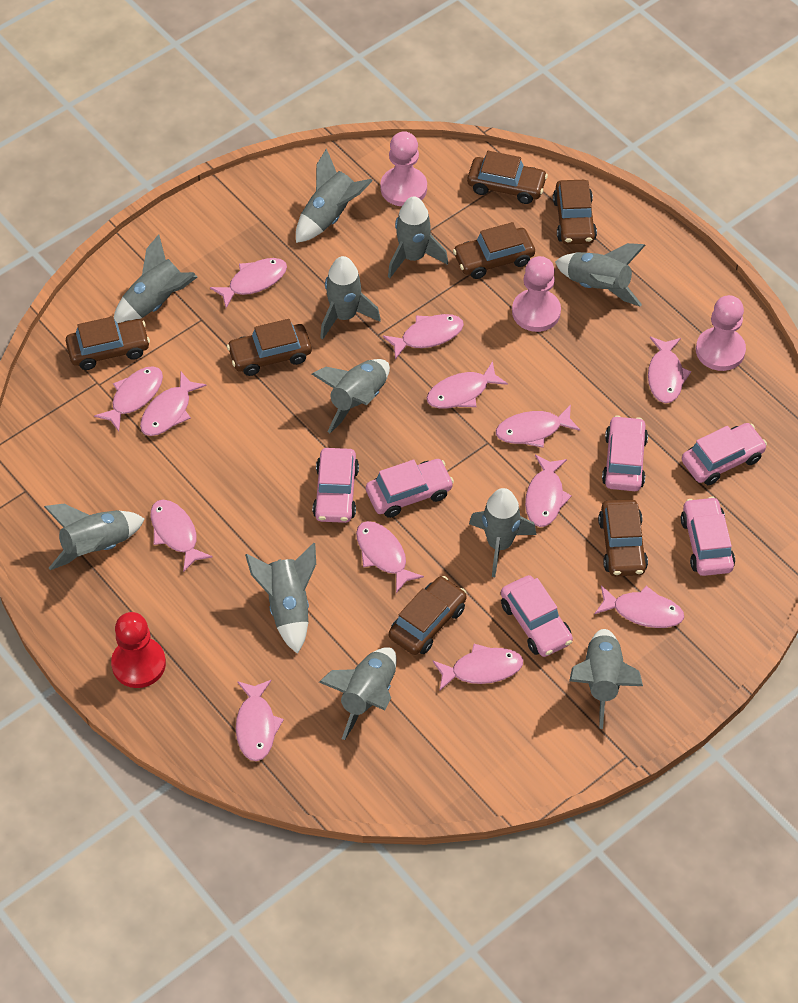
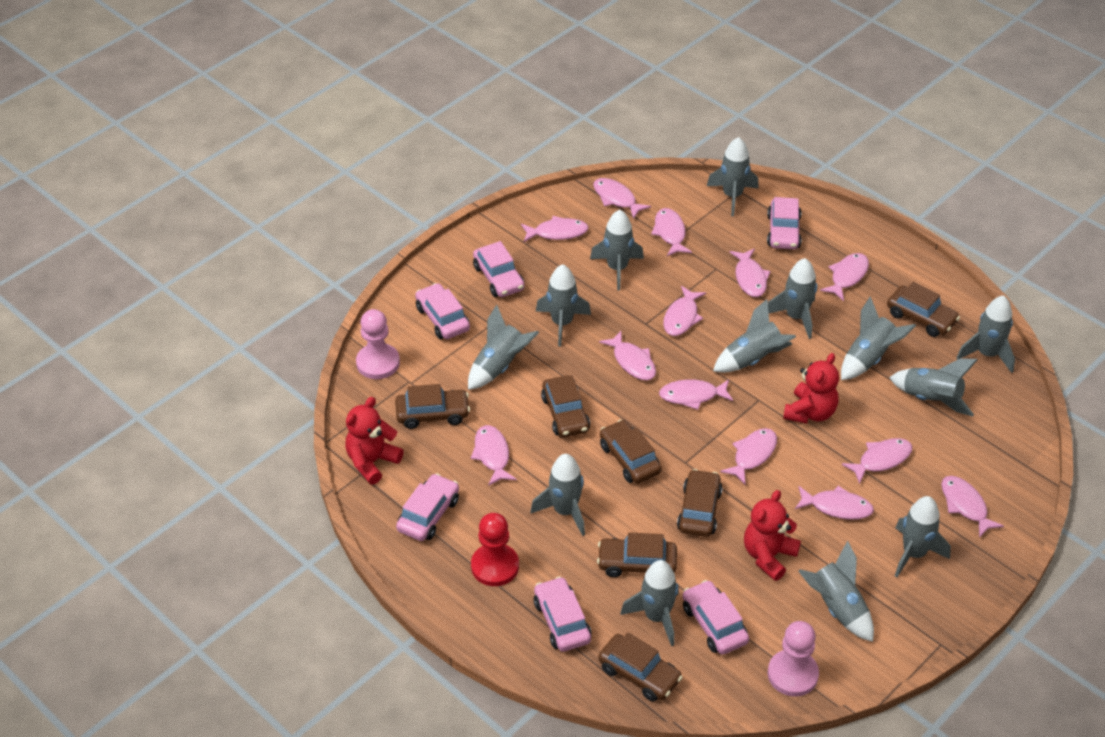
grey rocket: [44,504,145,570] [114,234,197,323] [245,543,316,654] [296,148,373,243] [312,359,390,433] [319,647,397,740] [320,256,381,340] [388,196,448,278] [469,488,536,577] [555,243,646,307] [569,629,643,729] = 11 -> [468,305,539,390] [531,454,585,536] [536,264,591,347] [590,210,644,291] [620,560,679,646] [707,137,759,216] [713,299,796,373] [768,258,817,339] [798,540,874,642] [841,296,916,380] [889,359,978,416] [895,496,951,577] [957,295,1015,373] = 13
pink pawn: [380,131,427,206] [512,256,561,332] [696,295,746,371] = 3 -> [356,309,400,379] [768,621,819,697] = 2
red teddy bear: none = 0 -> [345,397,404,485] [744,490,801,581] [783,353,839,424] = 3

